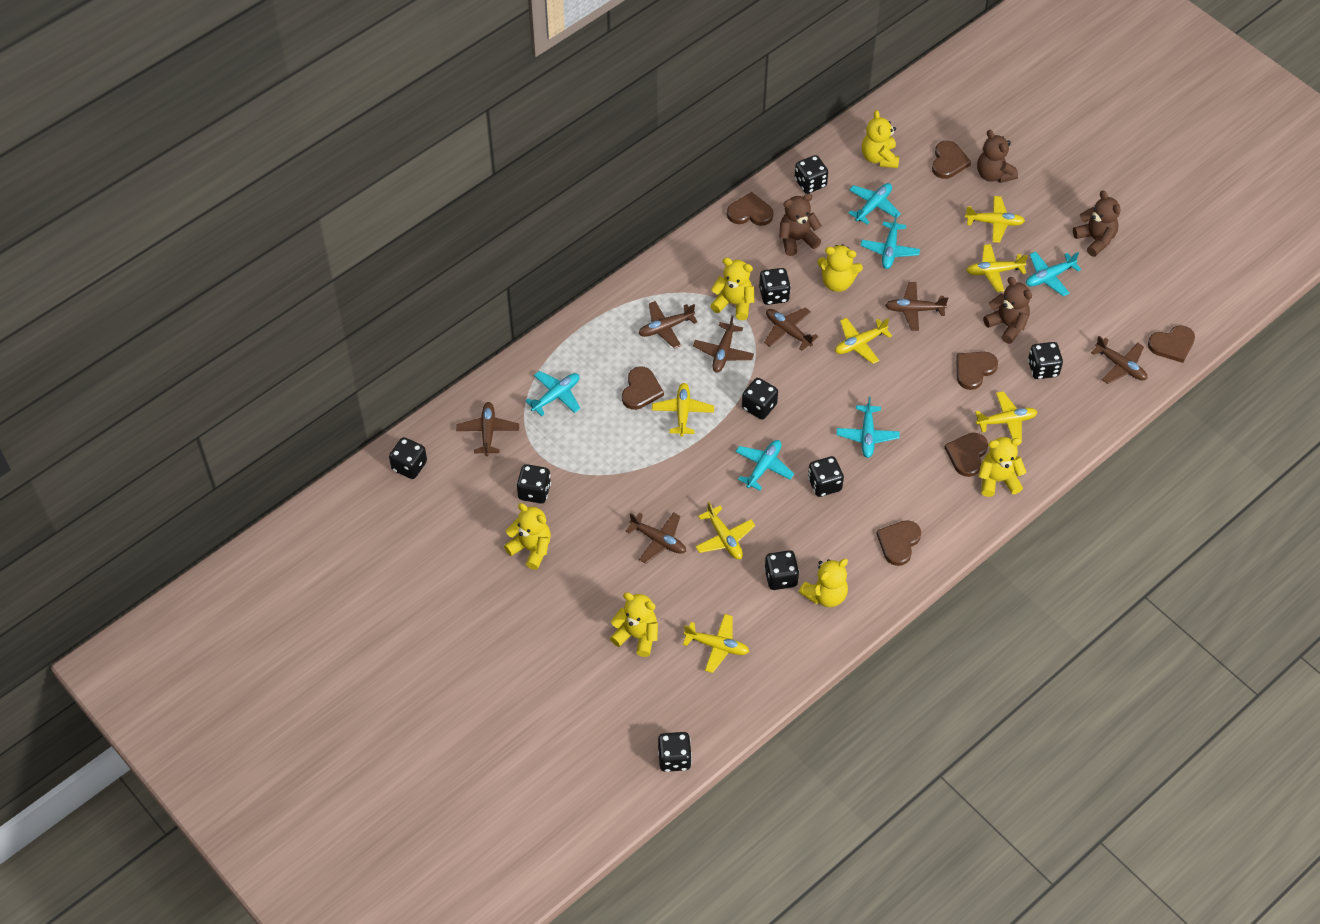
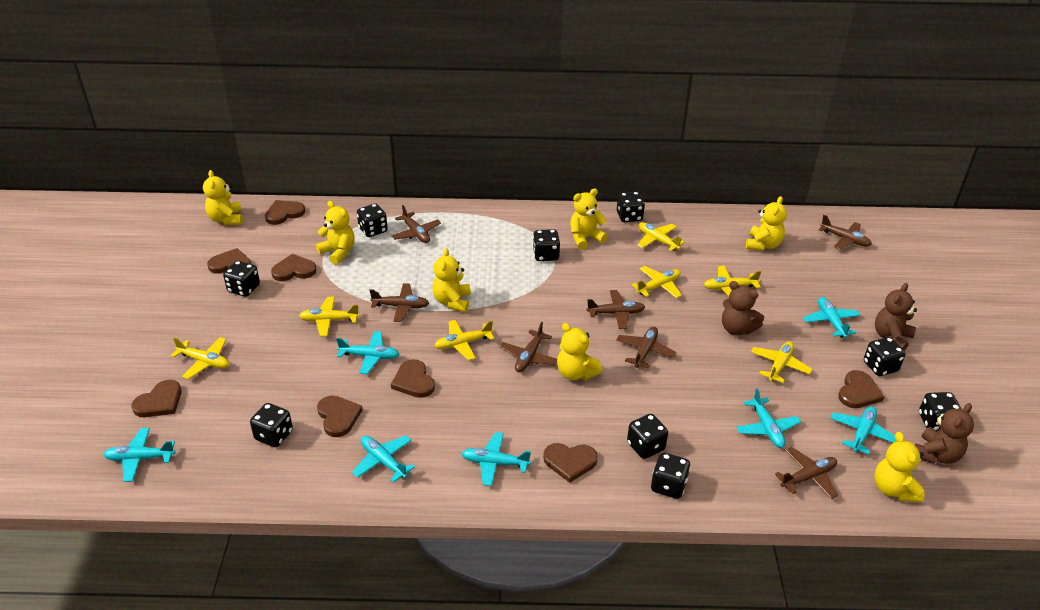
brown heart: [622,366,664,410] [727,192,773,226] [876,520,921,566] [932,141,971,179] [944,433,988,477] [956,352,998,390] [1148,325,1195,363] = 7 -> [131,380,182,417] [207,248,251,273] [265,200,305,225] [271,254,317,281] [317,395,363,437] [391,359,435,398] [543,443,598,483] [838,370,884,408] = 8
brown teddy bear: [779,194,822,256] [977,130,1018,183] [983,277,1032,344] [1073,190,1121,257] = 4 -> [722,281,764,336] [875,283,917,351] [915,403,974,464] = 3
turquoise plane: [525,371,581,416] [735,440,794,491] [837,397,900,458] [848,183,901,224] [860,214,920,269] [1026,251,1081,296] = 6 -> [103,428,175,482] [336,331,399,374] [352,436,415,483] [461,432,531,486] [736,388,801,448] [803,297,861,338] [831,406,896,454] = 7

